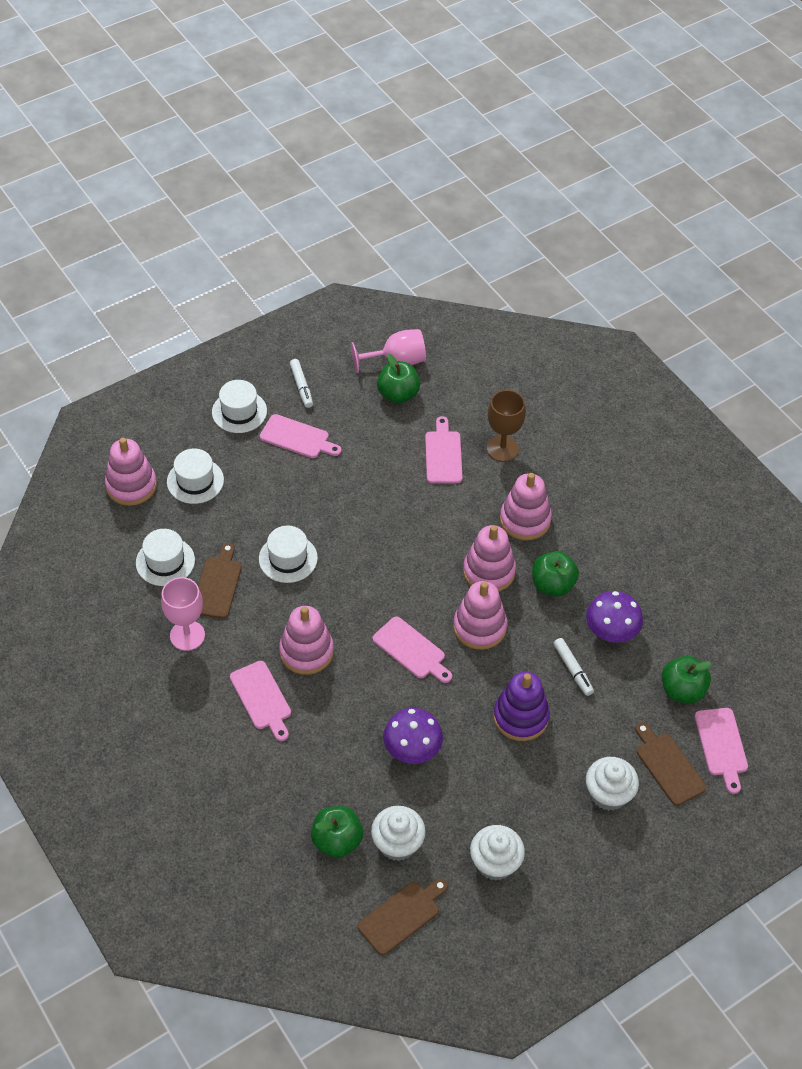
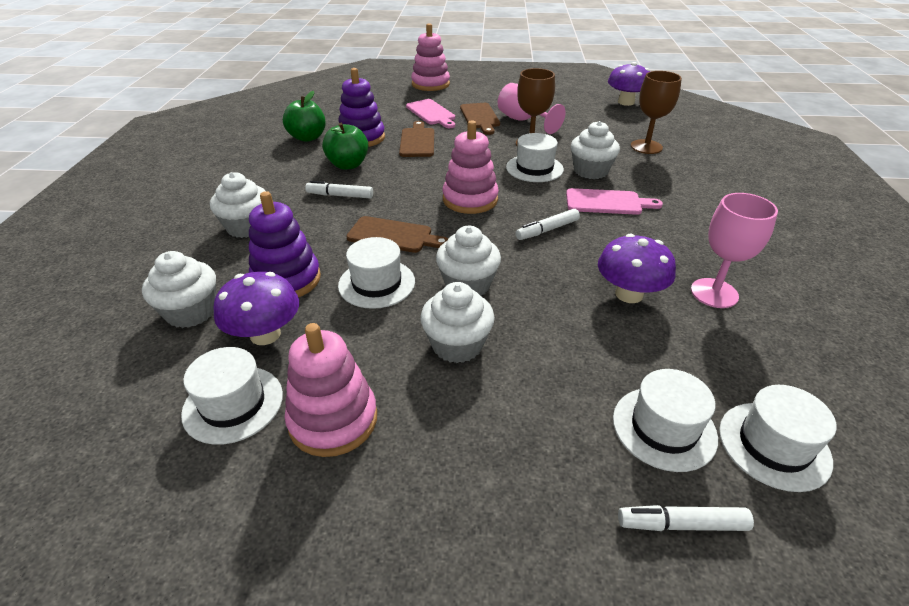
brown goblet: [487,390,526,462] = 1 -> [516,68,555,146] [631,71,682,154] = 2
green apple: [311,806,363,858] [377,354,420,403] [532,551,579,597] [662,656,712,703] = 4 -> [283,91,326,142] [322,123,368,170] = 2
pink cutting board: [230,661,291,741] [260,414,342,458] [373,616,452,683] [425,416,463,483] [695,708,748,794] = 5 -> [406,99,455,128] [566,188,663,215] = 2
pink stacking toy: [105,438,157,506] [279,606,334,675] [453,581,507,650] [463,525,516,592] [500,473,552,541] = 5 -> [285,323,377,457] [411,23,450,91] [443,120,499,214] = 3
purple mushroom: [383,708,443,764] [586,591,643,642] = 2 -> [213,272,299,345] [598,234,676,303] [608,62,650,106] = 3
purple stacking toy: [493,672,550,741] = 1 -> [249,191,321,297] [338,68,385,147] = 2
white cupcake: [371,806,426,861] [470,825,525,881] [586,757,639,811] = 3 -> [142,251,216,328] [210,172,265,238] [420,282,495,363] [436,226,501,296] [571,121,620,179] = 5
white hat: [136,529,195,586] [167,449,224,504] [212,380,267,433] [259,525,318,583] = 4 -> [181,347,283,445] [338,237,415,309] [506,133,564,182] [613,369,718,472] [719,385,837,492] = 5
white marker: [290,359,313,408] [553,638,594,696] = 2 -> [305,181,373,199] [515,209,580,240] [618,505,754,531] = 3

